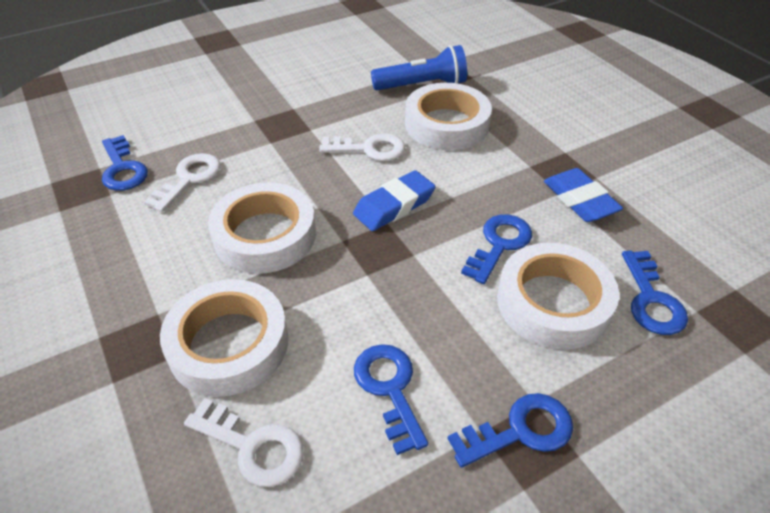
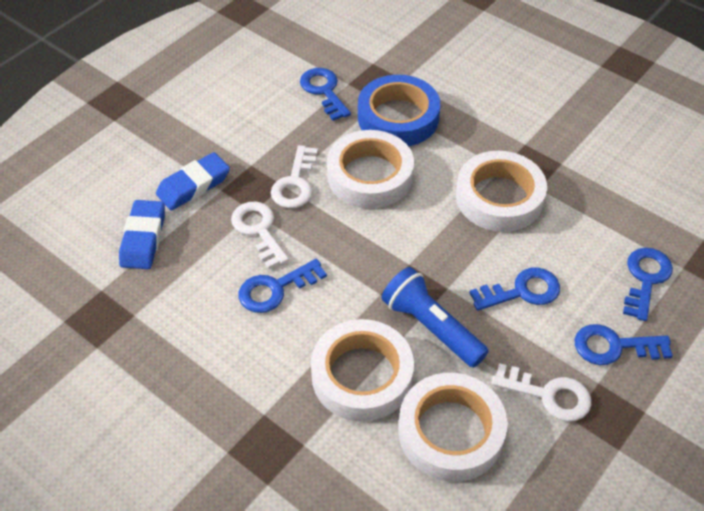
blue tape: none = 0 -> [358,75,440,146] = 1

